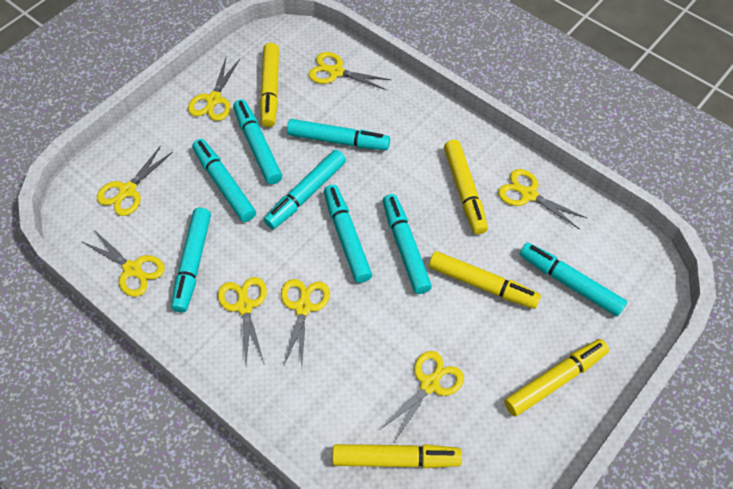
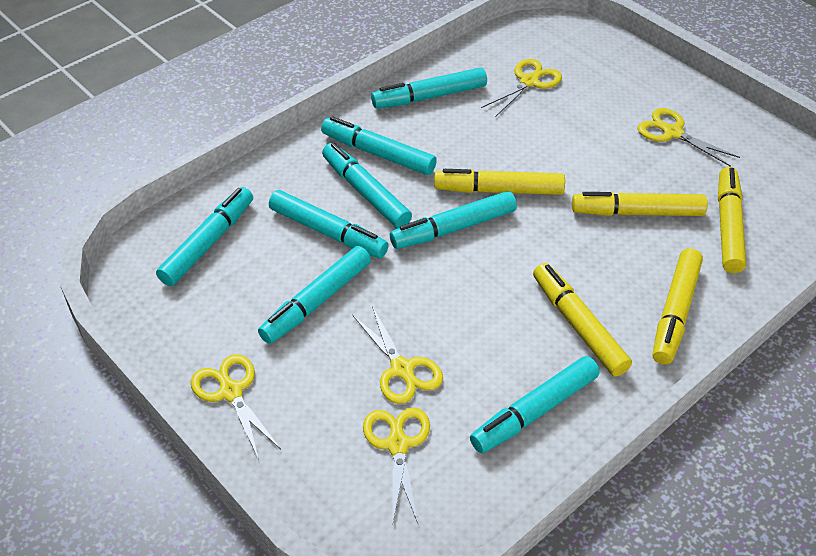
yellow scissors: [81,229,165,297] [97,145,173,216] [188,58,240,121] [218,277,267,363] [281,279,330,367] [308,52,391,90] [379,351,464,441] [498,169,587,230] = 8 -> [191,354,281,457] [352,306,443,404] [363,407,430,526] [481,59,562,116] [637,108,740,167] = 5

